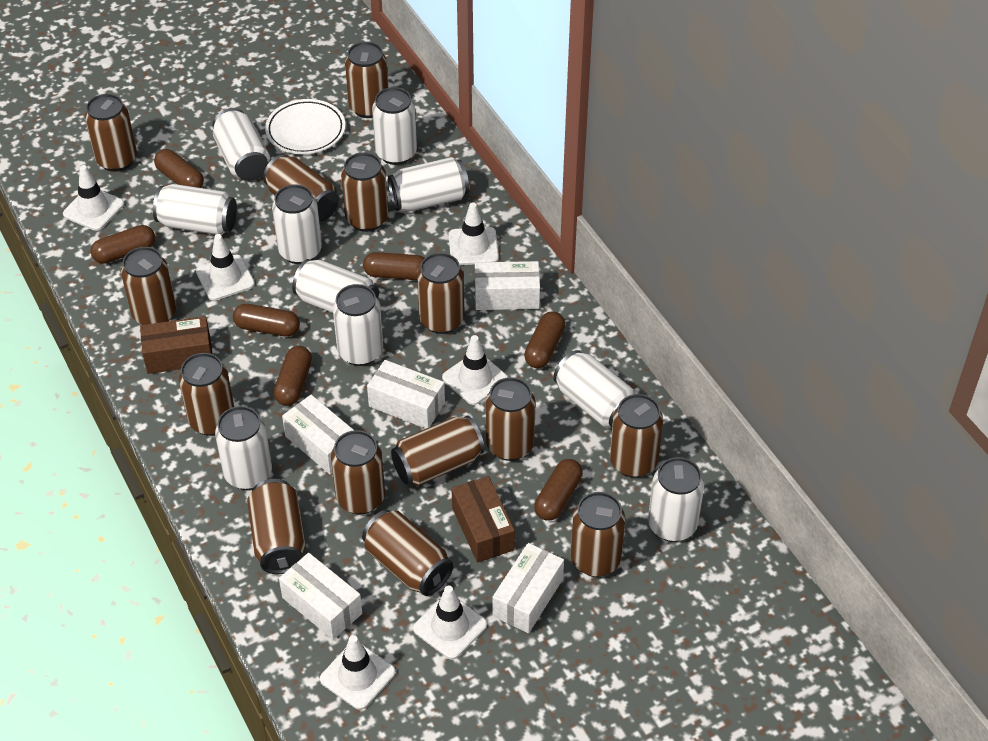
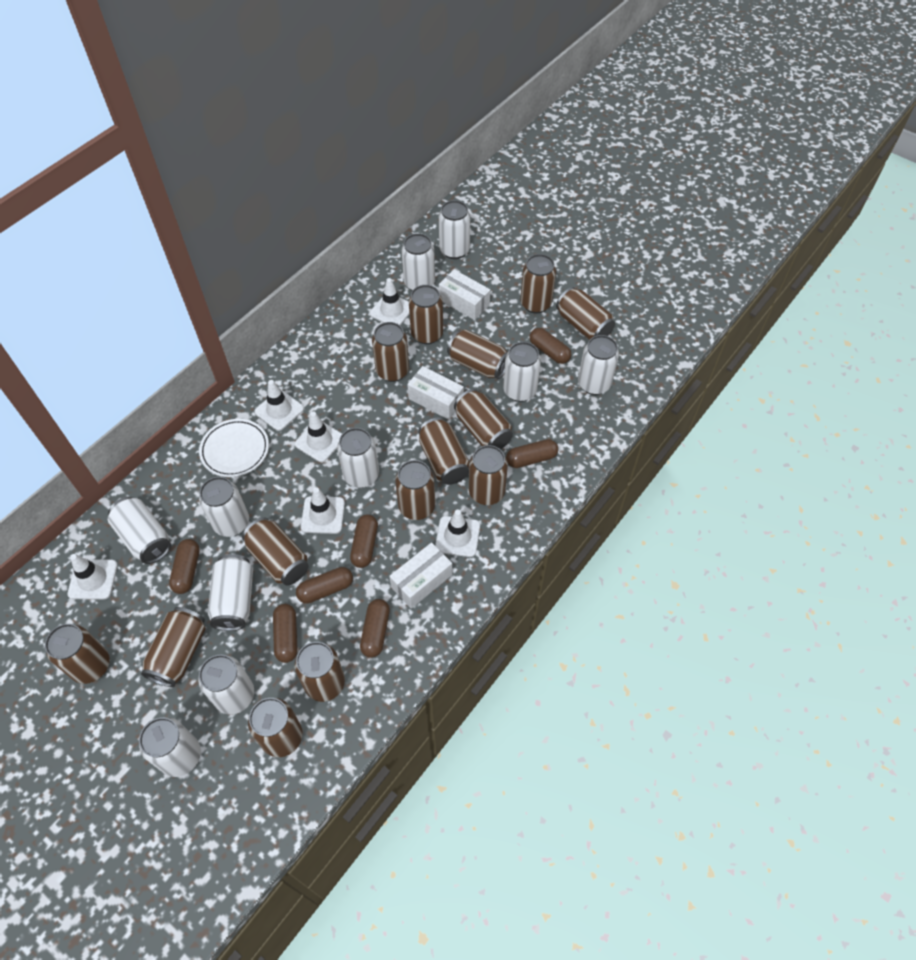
brown box: [140,316,212,374] [452,476,515,562] = 2 -> none = 0
white box: [279,553,362,640] [282,395,354,474] [367,360,445,428] [475,261,540,310] [493,543,564,633] = 5 -> [389,542,452,608] [407,366,464,420] [439,269,490,320] = 3

